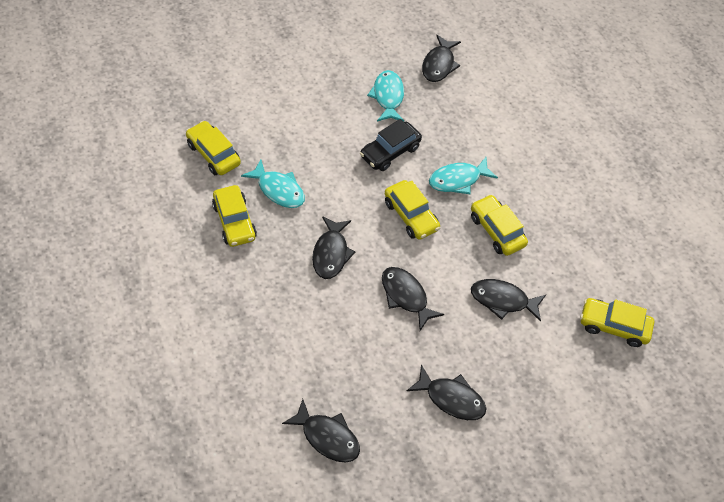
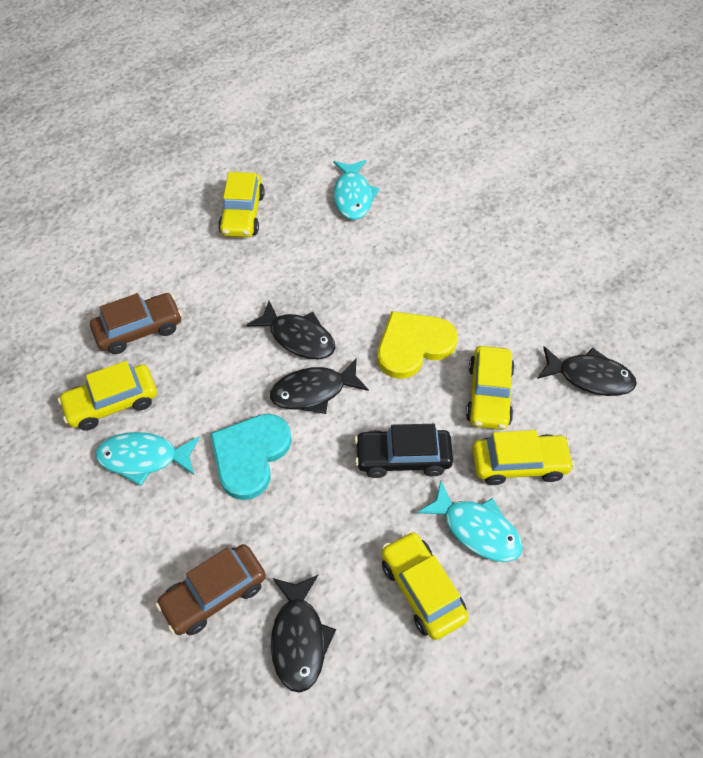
black fish: [282,399,360,463] [312,216,355,279] [382,267,444,331] [407,365,487,420] [422,35,461,82] [471,279,546,322] = 6 -> [247,301,336,359] [270,359,369,414] [271,575,336,693] [537,346,637,396] = 4
brown car: none = 0 -> [90,293,182,354] [156,544,266,636] = 2
turquoise heart: none = 0 -> [210,414,292,500] = 1
yellow heart: none = 0 -> [377,311,458,379] = 1

